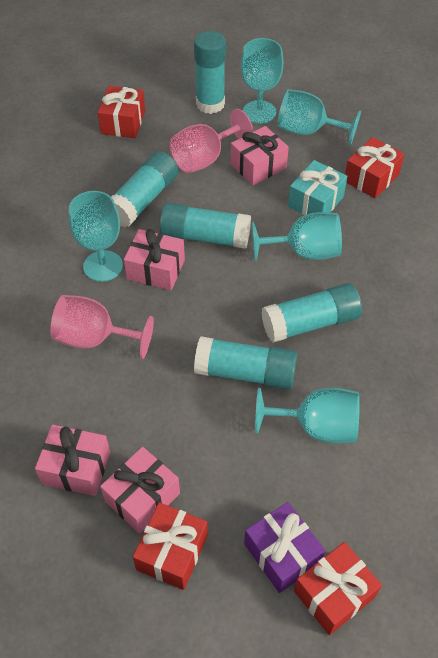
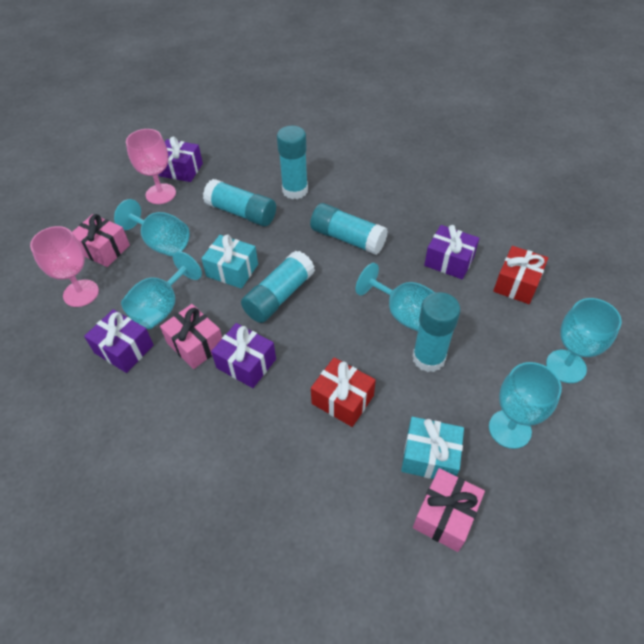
pink gift: [35,425,110,496] [100,447,180,534] [124,229,185,290] [231,126,289,186] = 4 -> [72,214,130,267] [160,304,222,369] [413,468,485,552] = 3
purple gift: [244,502,325,593] = 1 -> [84,309,154,373] [159,137,203,182] [211,323,276,388] [424,225,480,279] = 4
red gift: [98,86,145,138] [133,502,208,590] [294,542,382,635] [345,137,404,199] = 4 -> [311,357,376,427] [493,246,548,304] = 2
turquoise gift: [288,160,347,215] = 1 -> [201,234,258,289] [401,417,464,479] = 2

